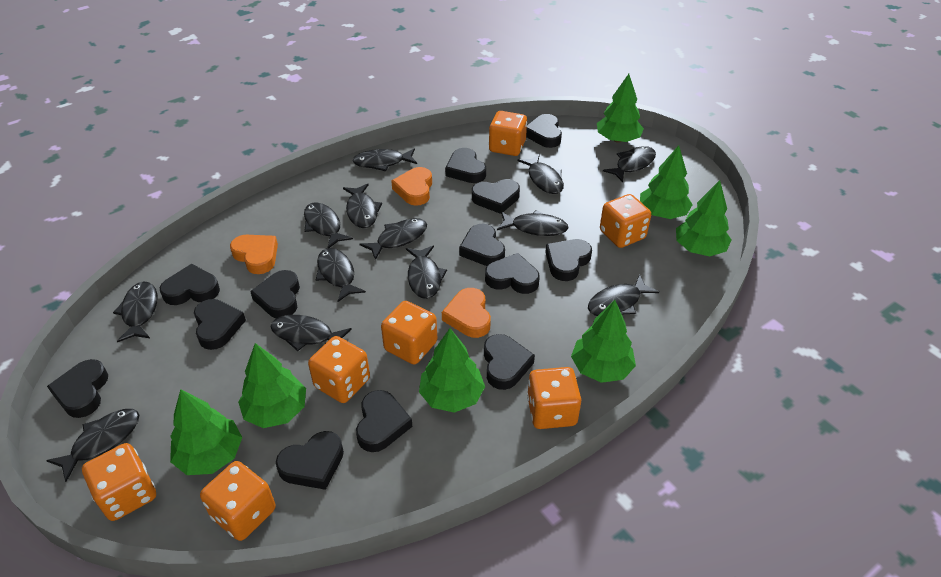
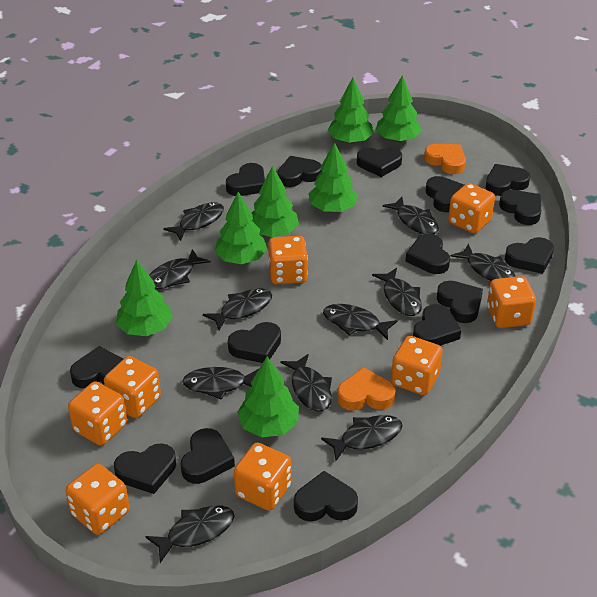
black fish: [46,409,139,482] [113,282,158,342] [271,315,352,351] [304,202,353,248] [316,248,366,302] [343,184,382,228] [352,148,417,171] [360,218,427,260] [406,246,447,299] [497,210,569,236] [517,154,564,194] [588,274,659,316] [603,146,656,182] = 13 -> [145,505,235,563] [149,249,210,290] [163,202,224,241] [182,367,260,400] [203,288,272,330] [281,354,332,412] [321,415,403,461] [323,304,398,340] [372,268,422,316] [382,197,439,234] [451,243,516,281] = 11
black heart: [47,359,108,418] [160,264,220,305] [194,299,246,350] [250,270,300,318] [276,431,344,490] [356,390,413,452] [445,148,486,183] [459,224,505,266] [472,179,520,214] [484,334,535,390] [485,253,540,294] [526,114,562,148] [545,239,592,281] = 13 -> [70,346,123,389] [114,443,176,494] [181,428,235,484] [226,163,265,196] [228,322,281,363] [278,156,322,187] [294,471,358,521] [357,147,402,177] [405,234,450,274] [413,304,461,346] [426,176,464,212] [437,281,483,323] [486,164,530,196] [499,190,541,225] [505,237,554,274] = 15
orange dice: [82,443,156,521] [200,461,276,541] [308,336,370,403] [381,301,437,364] [489,111,527,156] [527,367,581,429] [600,194,651,248] = 7 -> [65,464,130,535] [68,381,127,446] [104,356,161,418] [234,443,292,511] [268,236,308,285] [391,336,443,395] [448,183,495,234] [487,276,536,328] = 8
orange heart: [230,235,278,274] [391,167,432,206] [442,288,491,338] = 3 -> [337,367,396,411] [424,144,466,174] = 2

